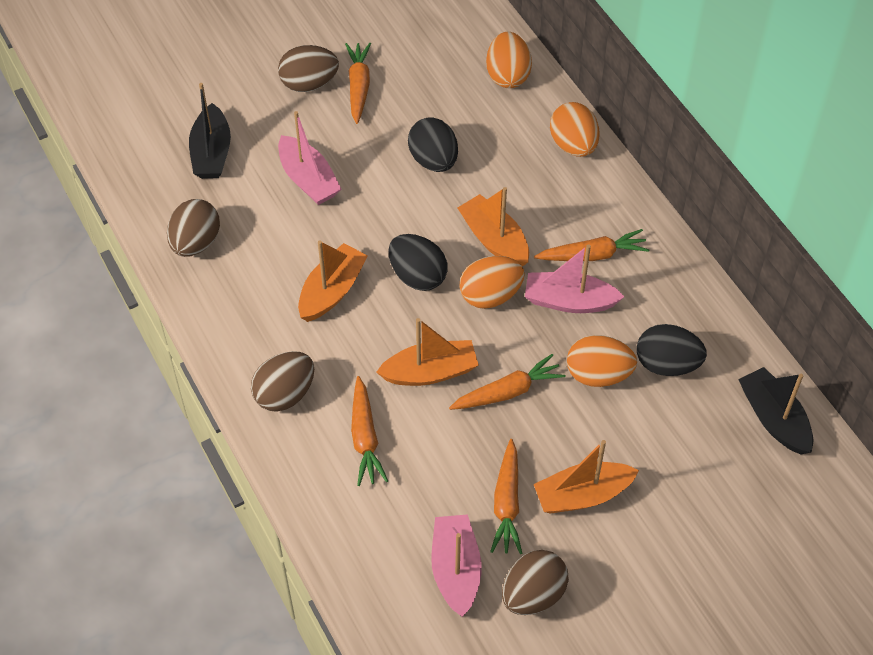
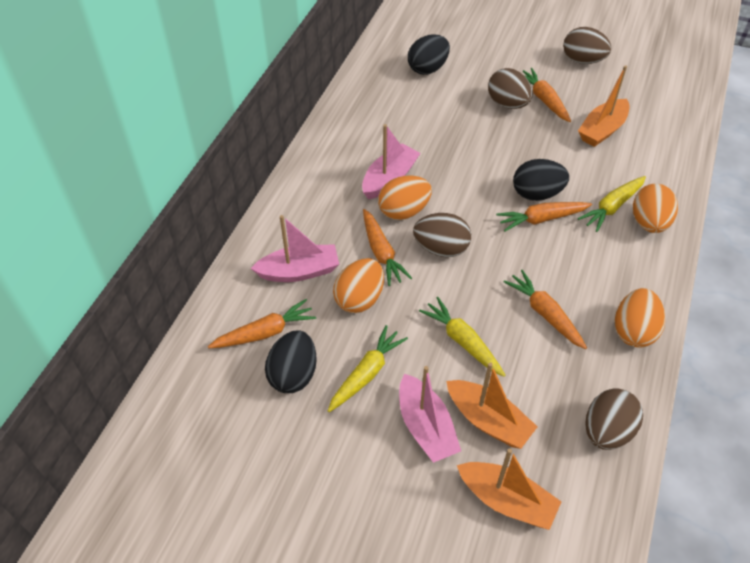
black boat: [189,83,231,179] [738,367,814,454] = 2 -> none = 0
orange boat: [298,241,368,322] [376,318,479,386] [458,187,529,267] [533,440,639,514] = 4 -> [446,362,538,449] [457,448,561,530] [578,65,630,147] = 3
yellow carrot: none = 0 -> [328,325,408,412] [419,297,505,377] [578,176,646,232] = 3

